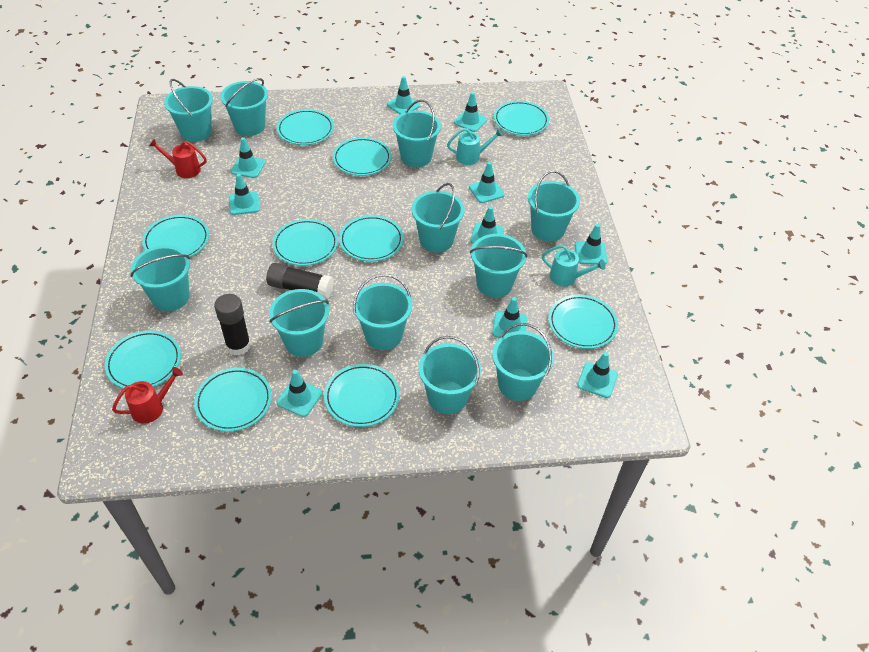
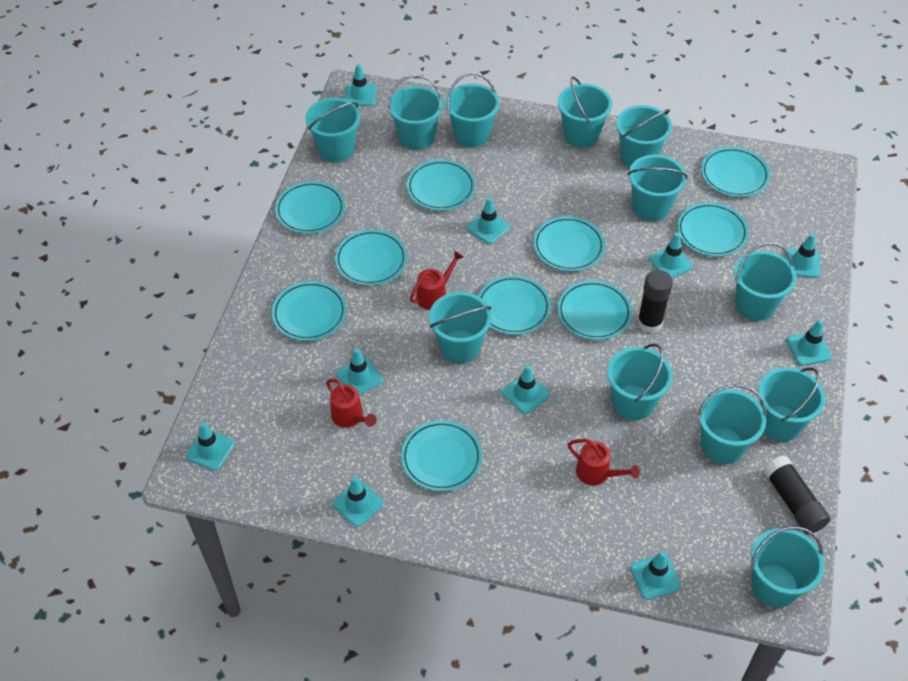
red watering can: [112,367,183,424] [149,139,207,178] = 2 -> [326,379,377,428] [410,251,464,310] [568,439,640,485] = 3
turquoise bucket: [131,246,190,311] [164,79,213,142] [220,78,268,136] [269,289,329,357] [353,274,412,350] [393,100,441,167] [411,183,464,252] [419,336,481,414] [470,234,527,298] [492,323,554,401] [528,171,580,242] = 11 -> [305,98,361,162] [388,75,443,150] [429,292,492,364] [445,73,500,148] [558,76,612,148] [607,343,673,420] [616,105,672,168] [628,155,687,221] [698,384,767,464] [734,242,796,321] [751,526,825,608] [758,367,825,442] = 12
turquoise watering can: [447,128,503,165] [542,245,606,286] = 2 -> none = 0

